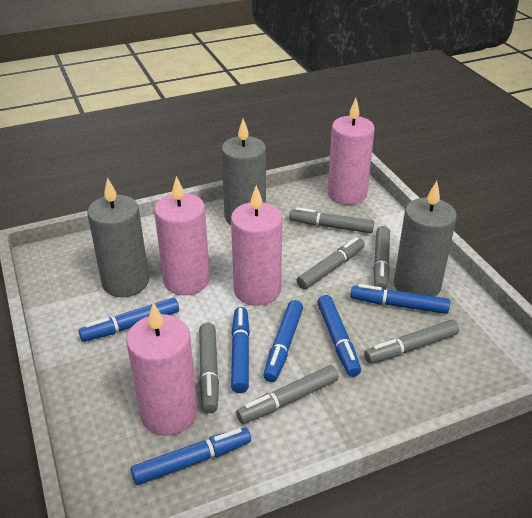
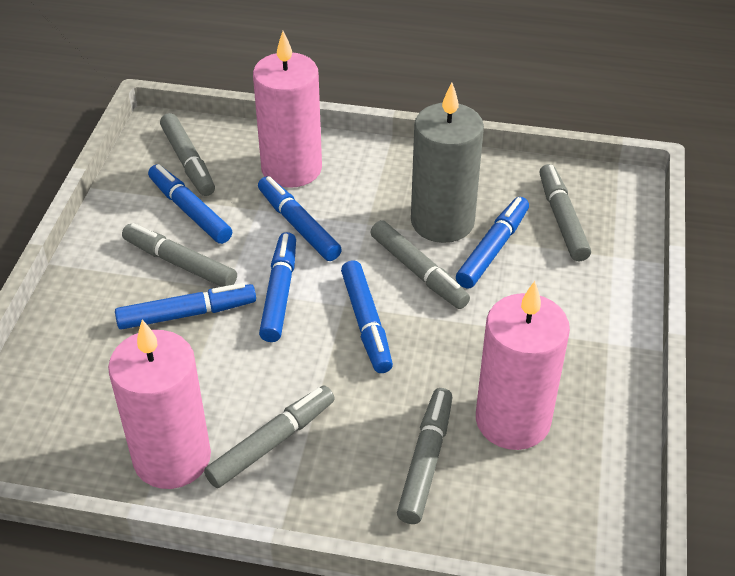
grey candle: [87,177,149,297] [221,119,266,225] [394,181,457,296] = 3 -> [411,82,484,243] = 1
pink candle: [126,303,197,435] [154,176,210,295] [231,185,282,306] [327,98,375,205] = 4 -> [108,319,211,489] [253,31,322,188] [476,281,570,450] = 3

